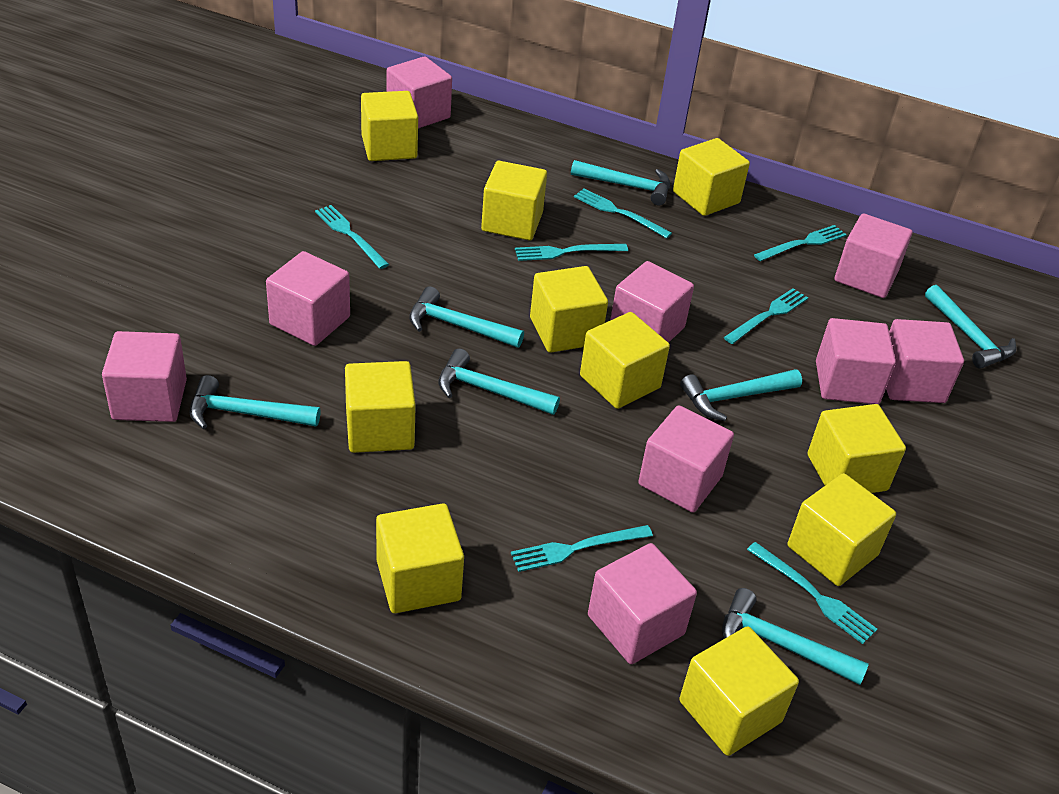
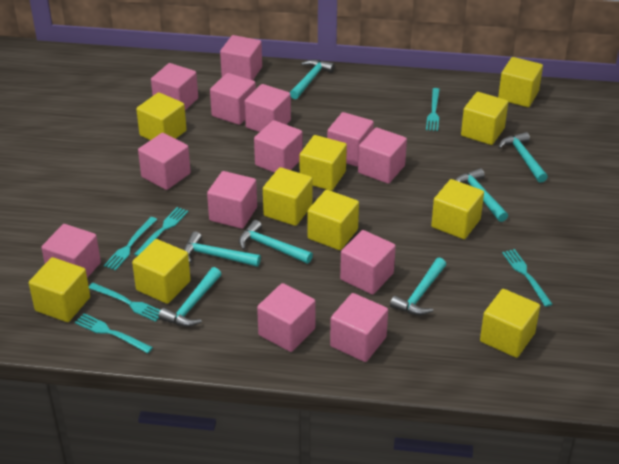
pink cube: [102,331,187,422] [266,251,350,346] [387,56,452,128] [588,543,697,664] [611,261,694,343] [638,405,734,513] [816,318,896,404] [835,213,912,298] [886,319,964,403] = 9 -> [41,224,101,278] [138,133,191,190] [151,63,198,110] [207,171,257,229] [210,73,256,125] [220,35,262,80] [244,84,291,132] [254,120,303,173] [257,283,316,352] [327,112,374,167] [330,293,388,362] [340,230,396,295] [358,127,407,184] = 13
turquoise fork: [315,205,389,269] [511,525,653,572] [515,244,628,261] [574,188,672,239] [724,288,808,344] [747,542,877,644] [754,225,846,261] = 7 -> [75,313,153,353] [89,283,160,322] [104,217,157,271] [134,207,188,256] [426,88,440,131] [502,249,552,307] = 6

